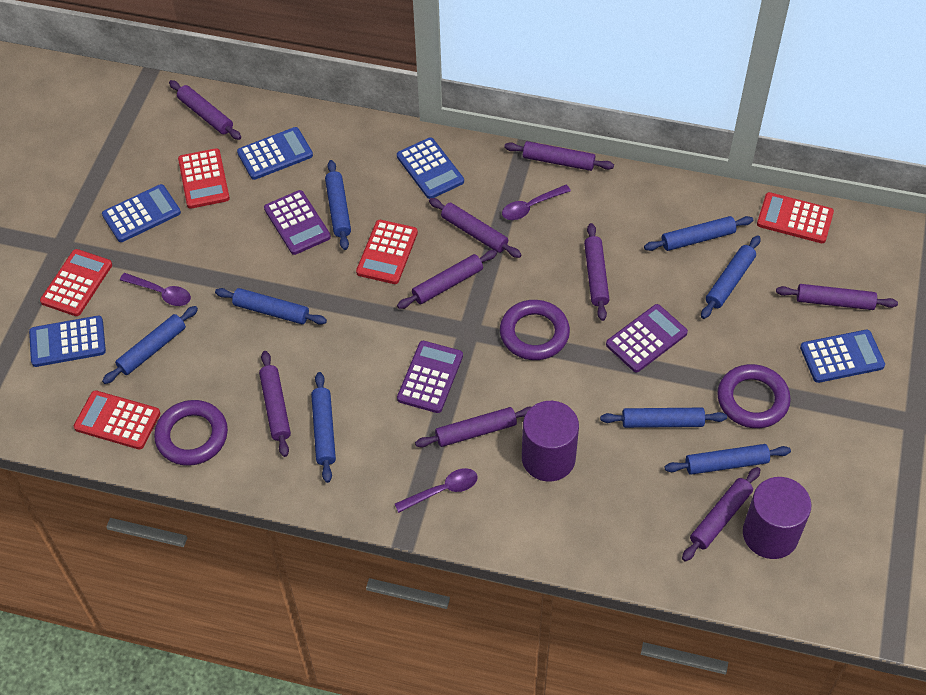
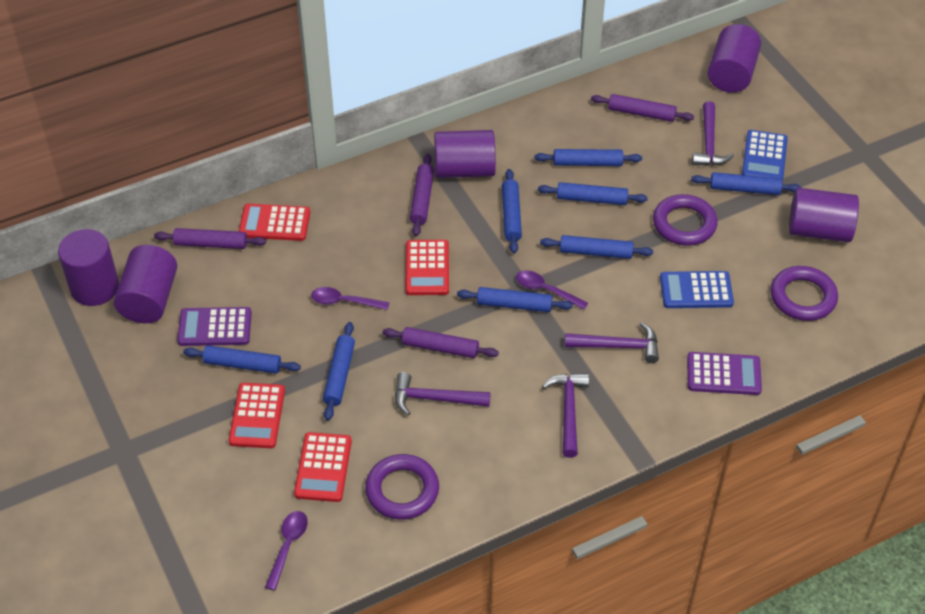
blue calculator: [29,316,106,367] [102,184,181,242] [237,127,313,180] [397,137,464,199] [800,330,885,383] = 5 -> [660,271,734,308] [742,130,788,181] = 2
purple calculator: [264,190,331,255] [397,341,463,413] [606,304,688,372] = 3 -> [177,307,252,346] [687,352,762,395] = 2
purple cylinder: [522,401,579,481] [743,477,812,559] = 2 -> [58,229,119,306] [114,245,177,323] [434,130,496,178] [708,24,761,93] [789,188,859,242] = 5
purple hammer: none = 0 -> [395,372,491,415] [542,373,589,458] [565,322,659,363] [692,101,734,166] = 4
purple rolling pin: [169,80,241,140] [259,351,291,457] [397,250,497,309] [415,407,531,447] [429,198,522,258] [504,141,614,171] [584,223,609,321] [682,467,761,561] [776,284,898,310] = 9 -> [154,228,266,249] [383,327,499,358] [410,154,434,236] [591,94,694,122] = 4
red calculator: [40,249,112,316] [74,390,161,450] [178,148,230,209] [356,220,418,284] [757,192,834,243] = 5 -> [229,383,285,448] [239,203,310,241] [294,432,352,502] [405,240,449,295] = 4

